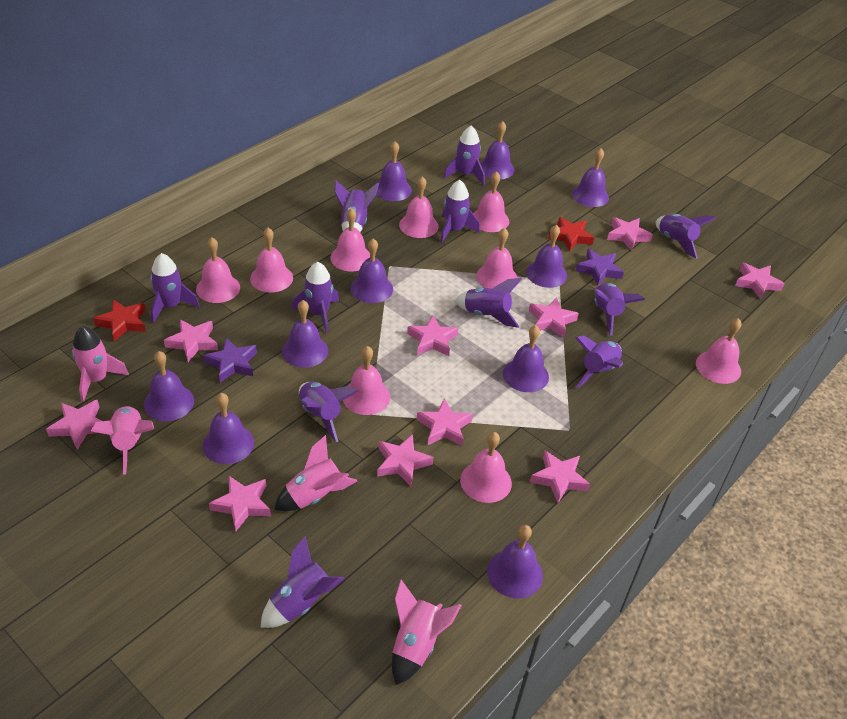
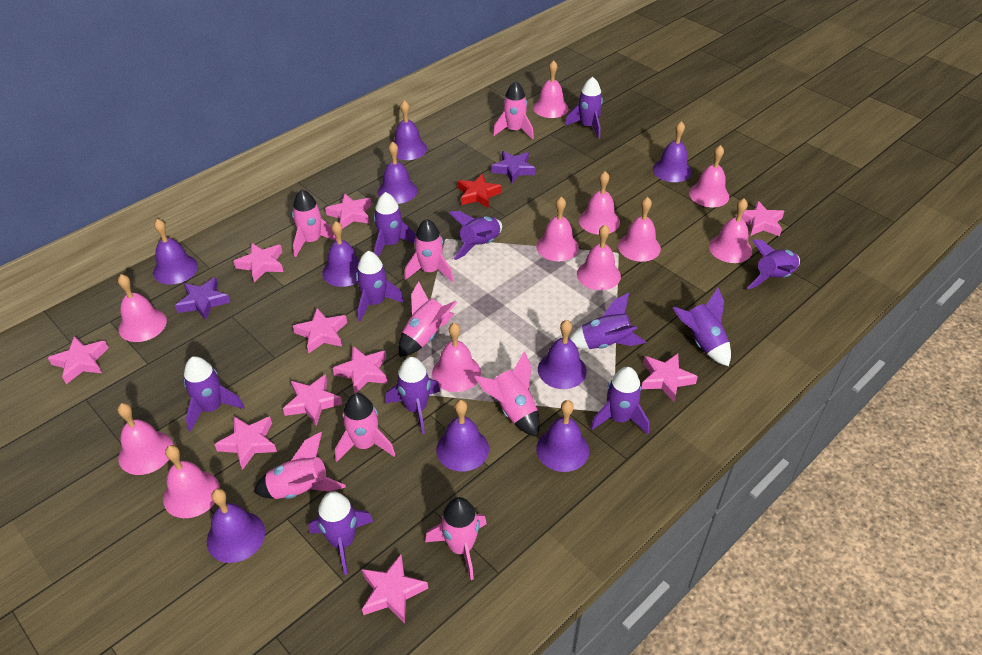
pink bell: [196,237,240,303] [250,228,293,292] [330,208,370,271] [343,346,390,415] [399,176,439,238] [460,432,512,503] [473,171,509,232] [476,228,518,288] [696,318,742,384] = 9 -> [117,403,173,475] [118,274,167,342] [163,445,220,518] [432,323,481,392] [533,60,569,118] [536,197,579,261] [577,225,621,290] [579,171,620,235] [618,197,661,262] [689,145,729,207] [709,199,752,263] = 11
pink rocket: [72,326,129,402] [91,406,154,475] [274,435,357,511] [392,579,462,685] = 4 -> [253,432,346,499] [292,189,337,257] [335,393,395,462] [399,281,457,357] [404,219,454,282] [425,497,487,580] [475,351,540,437] [493,81,534,139] = 8
purple bell: [144,351,194,421] [203,393,254,464] [282,300,328,368] [350,238,393,303] [376,141,412,201] [480,121,514,179] [487,525,543,598] [503,325,549,392] [526,225,567,288] [572,148,609,207] = 10 -> [153,219,198,285] [207,489,265,563] [322,221,360,287] [378,142,417,204] [394,100,427,160] [436,400,489,472] [536,400,589,472] [538,320,587,389] [653,121,692,182] = 9
red star: [93,299,146,342] [548,217,594,251] = 2 -> [458,174,502,208] = 1

